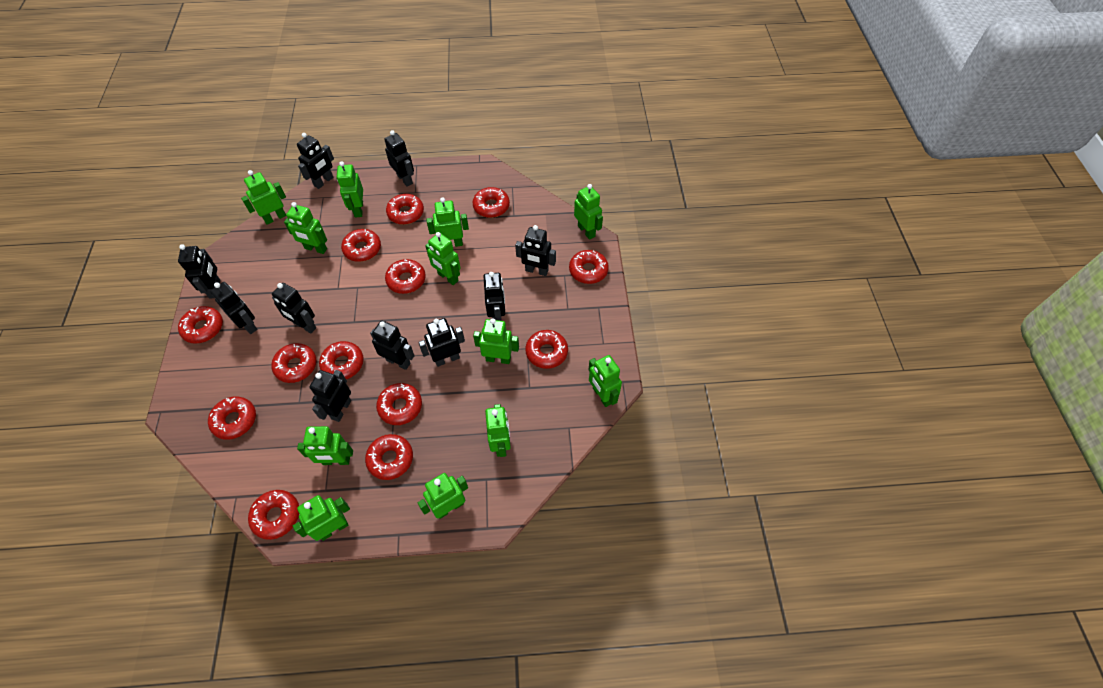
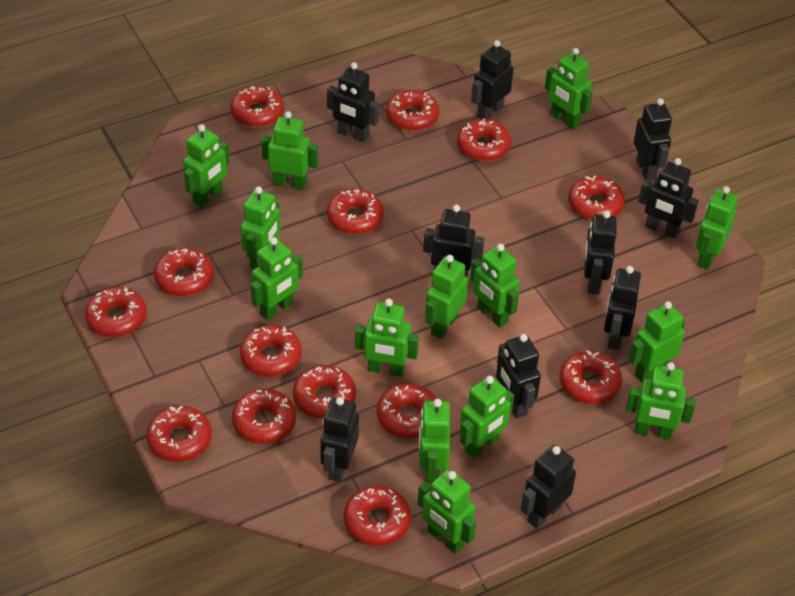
green robot: [241,170,286,225] [284,202,327,254] [293,495,350,541] [297,426,353,465] [337,161,363,217] [418,473,468,519] [425,232,461,285] [426,197,469,247] [473,318,519,364] [485,404,511,457] [574,184,603,240] [588,355,622,407] = 12 -> [183,124,229,208] [241,187,281,269] [251,237,303,320] [261,111,318,190] [355,299,419,377] [418,469,476,554] [419,399,450,483] [425,255,468,339] [460,376,514,458] [470,244,520,327] [545,48,593,129] [626,362,696,440] [628,301,685,383] [695,186,738,270] = 14
red donut: [178,306,223,344] [208,397,256,440] [248,490,299,540] [271,343,317,383] [319,341,364,379] [341,229,381,262] [365,434,413,480] [376,383,422,425] [385,259,426,294] [386,194,424,225] [472,187,510,218] [525,330,568,369] [569,250,609,284] = 13 -> [85,287,147,337] [146,406,212,462] [154,248,214,296] [230,86,284,127] [232,389,296,444] [240,325,302,377] [293,365,356,419] [327,189,384,234] [344,485,411,546] [377,383,437,438] [386,90,439,131] [457,118,511,161] [559,351,622,404] [568,175,625,220] = 14

